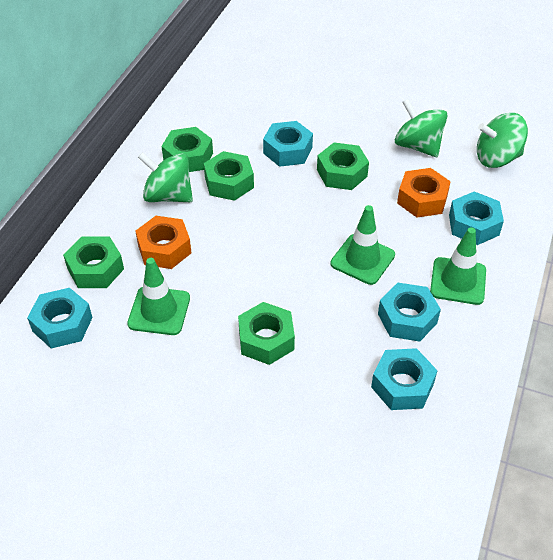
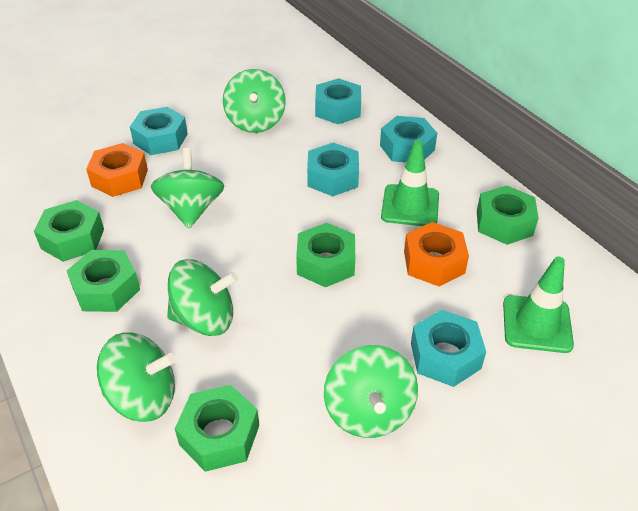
green spinning top: [138,152,193,202] [395,99,448,157] [477,113,528,168] = 3 -> [97,332,176,422] [151,148,224,229] [167,259,238,336] [223,69,286,133] [324,345,418,438] = 5
green traffic cone: [127,258,190,335] [330,205,395,285] [430,227,486,305] = 3 -> [381,140,439,226] [503,257,574,353] = 2

